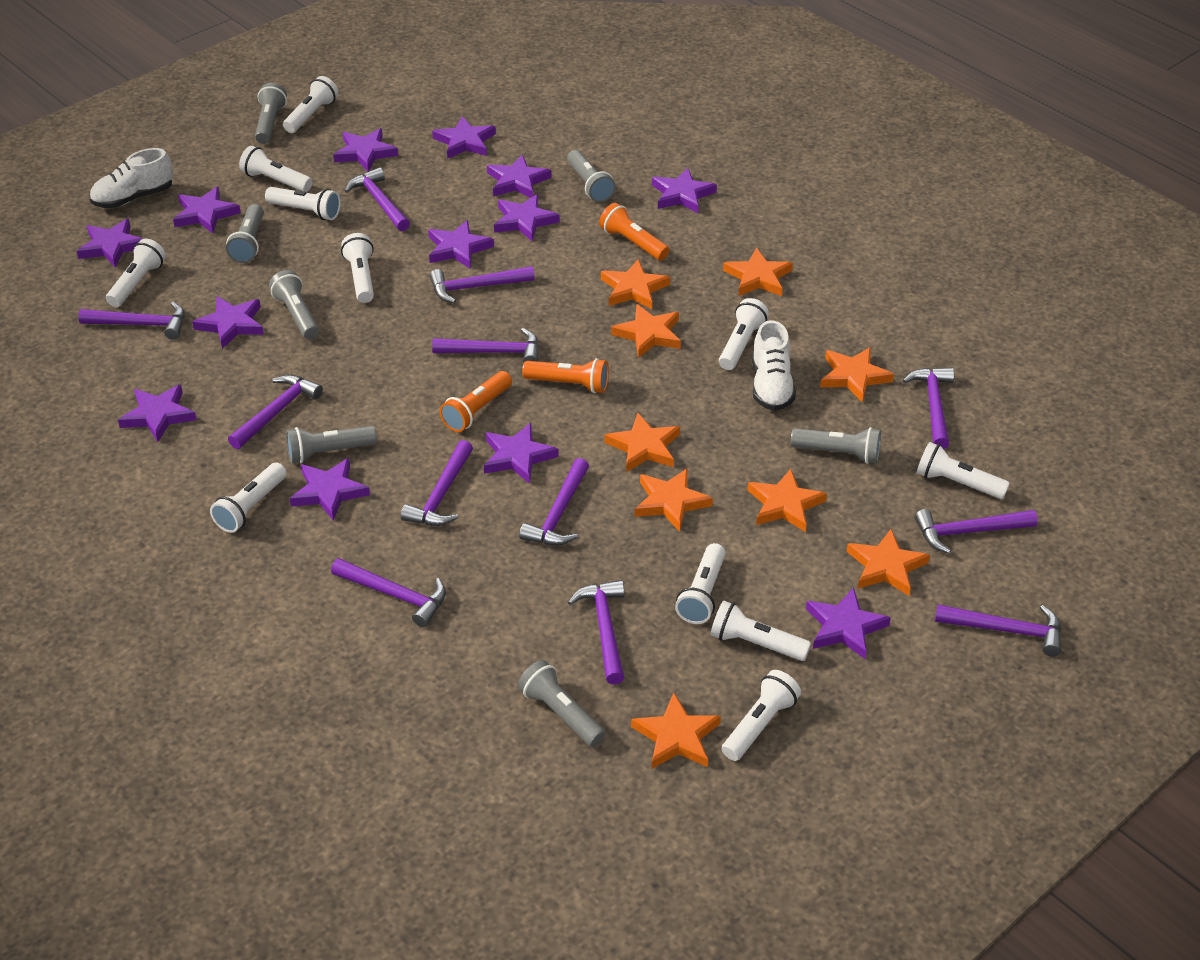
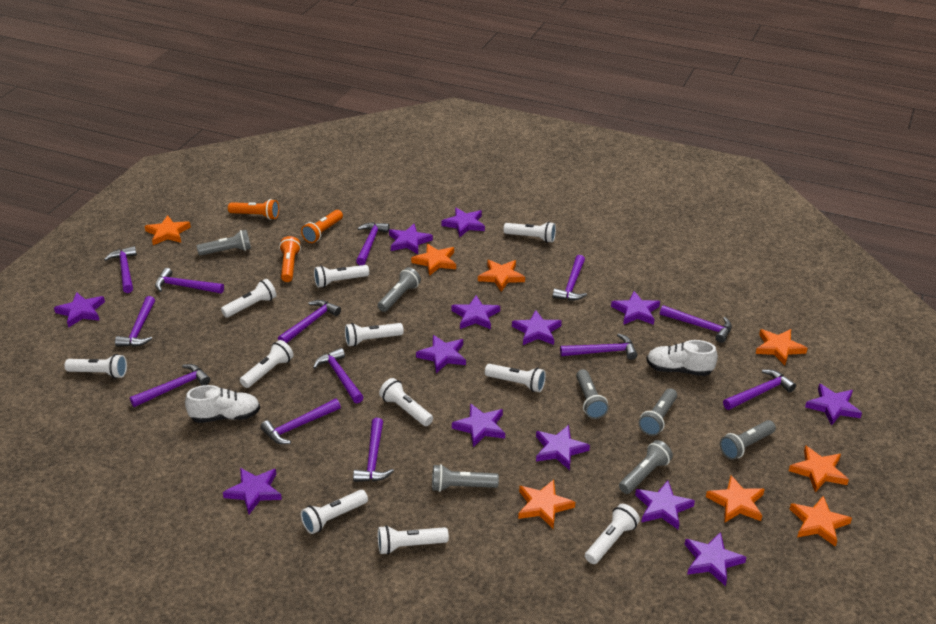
orange star: [601,259,670,309] [604,413,680,472] [611,304,681,358] [631,693,721,769] [635,468,713,532] [723,248,793,296] [747,469,827,532] [820,347,894,402] [847,529,930,596] = 9 -> [145,215,191,245] [411,244,456,276] [478,260,525,292] [518,480,575,528] [706,475,765,522] [756,329,808,365] [789,445,849,492] [790,496,852,547] = 8
purple hammer: [78,302,185,340] [228,375,323,449] [331,558,446,627] [345,167,410,231] [401,440,473,526] [429,266,535,303] [432,328,539,362] [519,458,589,546] [568,580,624,685] [903,368,954,449] [915,509,1038,554] [935,604,1062,657] = 12 -> [104,246,137,293] [115,296,155,347] [130,364,210,407] [155,268,224,293] [260,399,341,444] [278,300,341,343] [313,348,364,403] [353,418,394,482] [356,222,390,265] [553,255,587,300] [560,333,638,360] [660,305,732,343] [723,369,796,410] = 13

